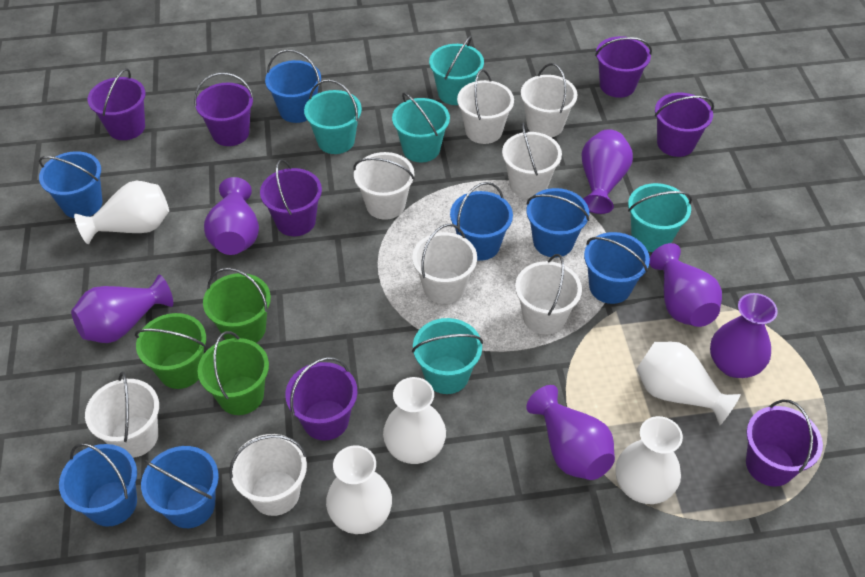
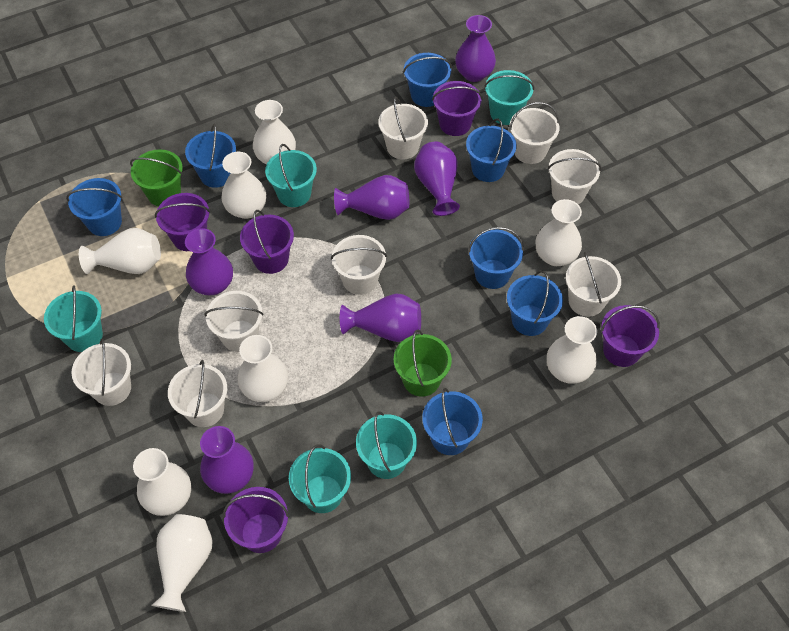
green bucket: [135,313,206,389] [198,331,269,415] [203,268,271,343] = 3 -> [130,149,183,206] [394,330,452,397] = 2
purple bucket: [88,68,146,140] [194,73,254,146] [260,159,322,236] [285,357,357,441] [595,36,652,98] [655,93,714,157] [746,400,823,487] = 7 -> [155,193,210,251] [223,487,289,553] [240,210,294,274] [432,81,482,136] [601,305,660,367] = 5
white vase: [74,181,169,244] [326,445,392,534] [383,377,446,464] [616,416,683,504] [636,342,741,426] = 5 -> [79,228,161,274] [133,448,191,516] [151,514,213,612] [221,152,266,219] [238,335,288,402] [253,100,296,164] [536,199,582,266] [547,316,597,384] = 8

